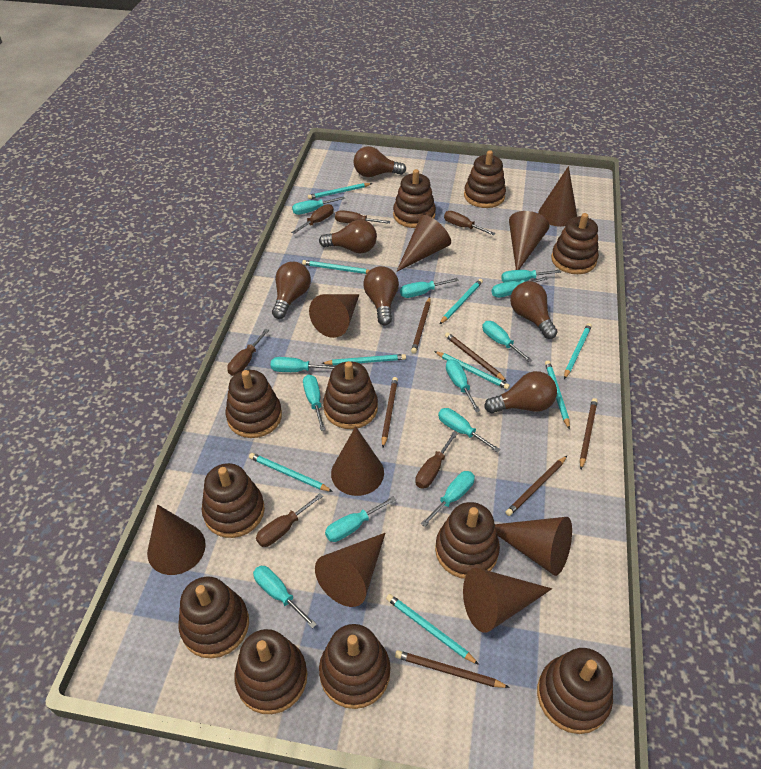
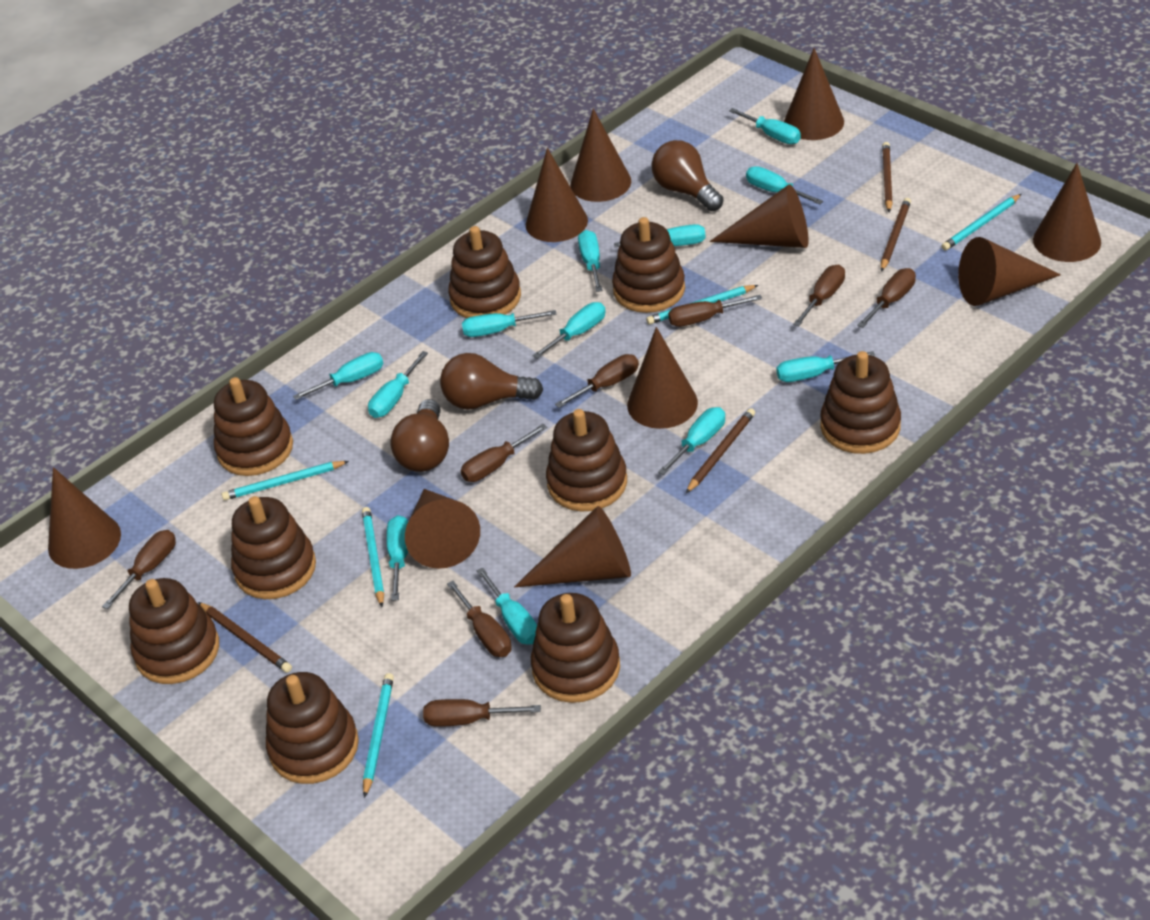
brown cone: [147,505,206,575] [309,294,360,338] [315,533,385,607] [331,426,384,496] [396,215,451,272] [463,568,552,633] [495,517,572,576] [509,211,550,270] [538,166,577,227] = 9 -> [48,467,121,569] [405,489,480,569] [514,506,631,587] [526,148,588,242] [570,109,631,202] [627,327,698,429] [710,184,808,248] [784,48,844,140] [958,237,1061,306] [1033,163,1101,262] = 10
brown light bulb: [272,262,311,319] [319,220,377,254] [354,146,406,177] [363,266,399,325] [484,371,557,413] [510,281,558,339] = 6 -> [390,399,449,472] [440,353,543,410] [652,140,723,211] = 3
brown pencil: [381,377,398,448] [395,650,510,688] [411,297,431,354] [445,332,507,382] [506,456,567,516] [580,398,598,469] = 6 -> [198,602,292,673] [686,408,755,493] [881,198,911,272] [882,142,893,212] = 4
brown screwdriver: [227,329,269,376] [256,493,323,547] [291,204,334,234] [335,210,390,224] [415,431,458,489] [444,211,495,235] = 6 -> [102,530,176,609] [423,699,541,727] [447,581,512,657] [461,424,547,482] [555,354,639,408] [668,295,762,327] [793,265,845,326] [857,268,916,328] = 8
brown stacking toy: [178,577,249,658] [202,463,265,538] [225,370,282,438] [234,629,307,714] [319,624,390,709] [323,361,378,429] [393,169,436,228] [435,502,500,579] [464,150,506,208] [537,648,613,734] [551,213,599,274] = 11 -> [129,578,219,684] [214,377,293,476] [231,496,316,599] [266,672,359,784] [448,226,521,318] [531,593,620,703] [546,409,627,512] [612,217,685,313] [820,351,901,454] = 9
turquoise pencil: [249,453,333,492] [302,260,370,274] [308,183,372,199] [321,354,406,365] [386,594,479,665] [434,351,510,390] [440,279,483,324] [545,361,570,430] [564,323,592,379] = 9 -> [222,461,349,500] [362,507,384,607] [363,673,394,798] [646,285,758,324] [941,194,1021,251] = 5

